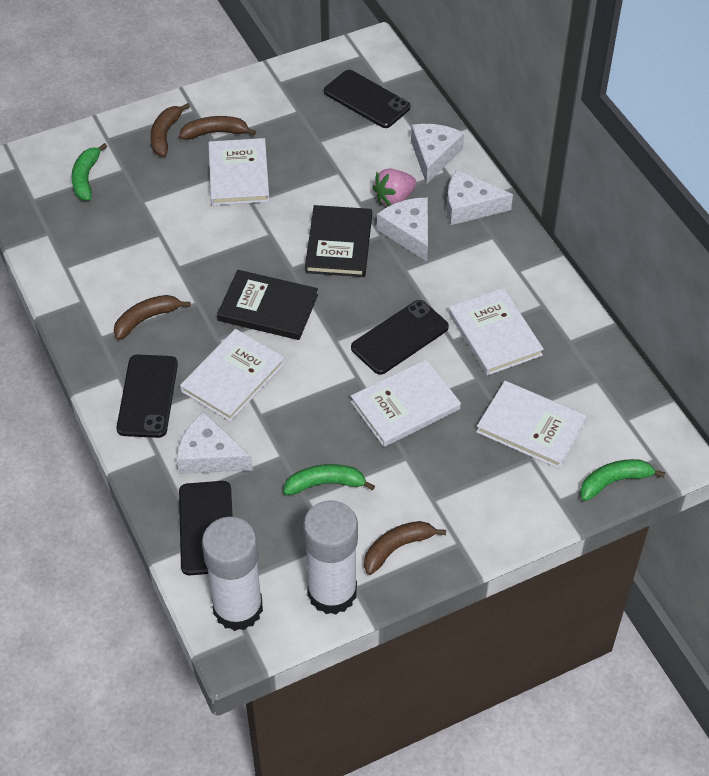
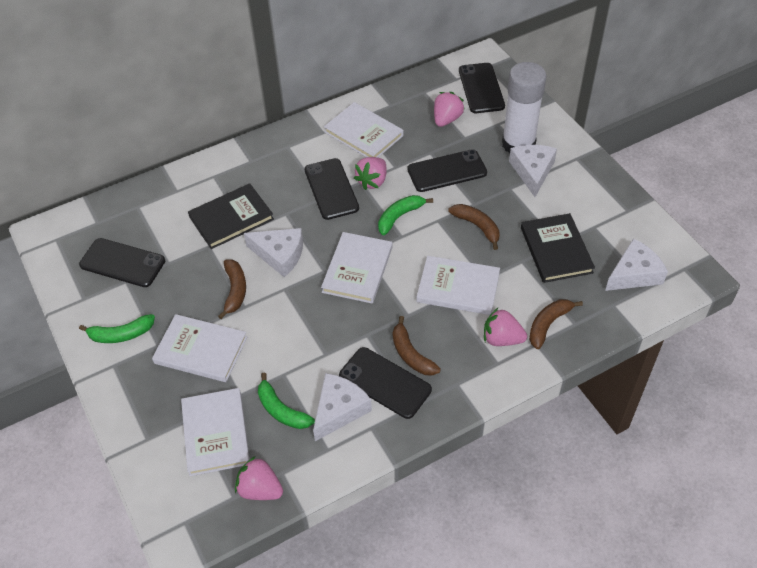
black phone: [117,354,178,438] [179,481,233,575] [324,70,410,128] [351,300,449,375] = 4 -> [79,238,165,287] [304,158,359,220] [339,347,432,419] [407,149,487,192] [459,63,505,113] = 5
pink strawberry: [372,168,417,206] = 1 -> [235,456,283,500] [354,157,386,190] [434,92,465,127] [484,308,527,346] = 4
white glue stick: [202,517,263,631] [303,500,358,615] = 2 -> [502,62,547,153] = 1

